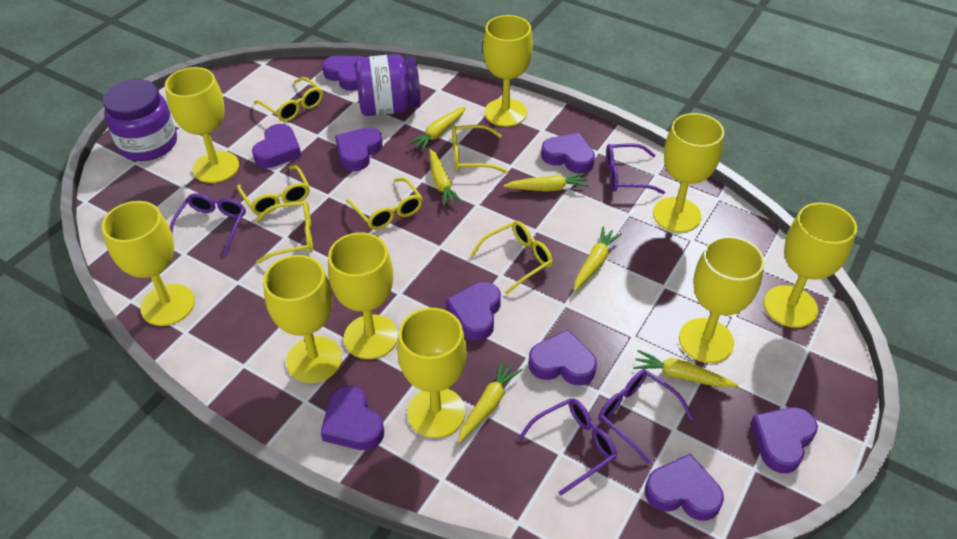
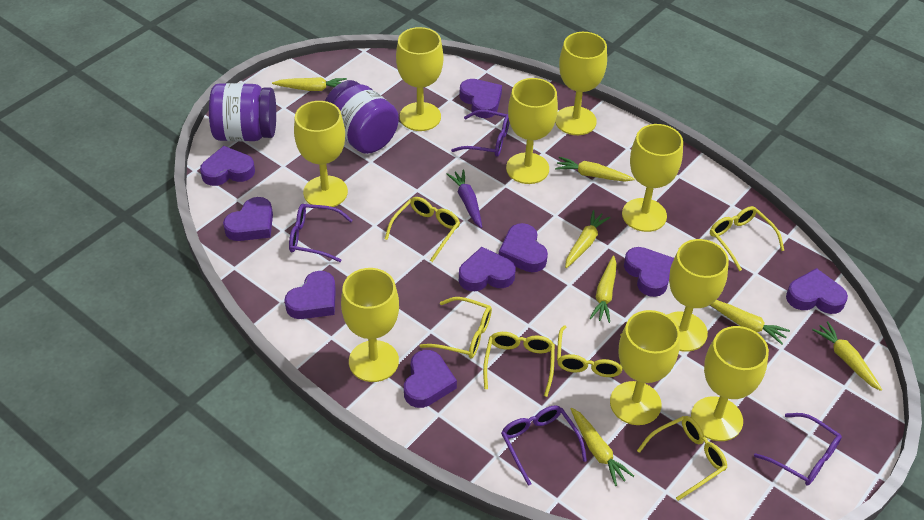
purple carrot: none = 0 -> [447,170,482,228] = 1
yellow carrot: [408,106,466,152] [429,149,463,207] [458,360,522,443] [503,173,589,192] [574,226,622,291] [633,350,738,388] = 6 -> [272,77,347,91] [555,157,635,182] [565,210,610,268] [570,408,634,486] [590,255,617,323] [711,300,790,345] [812,321,882,391] = 7

